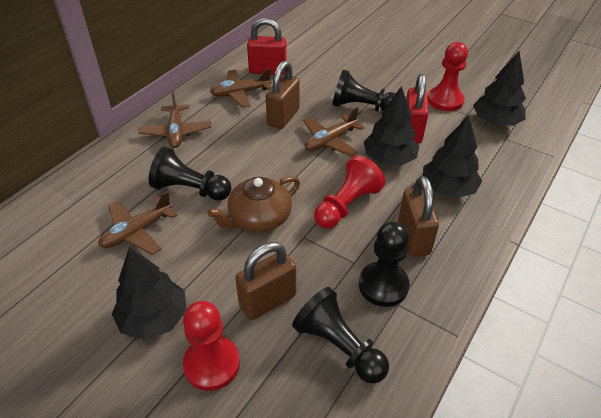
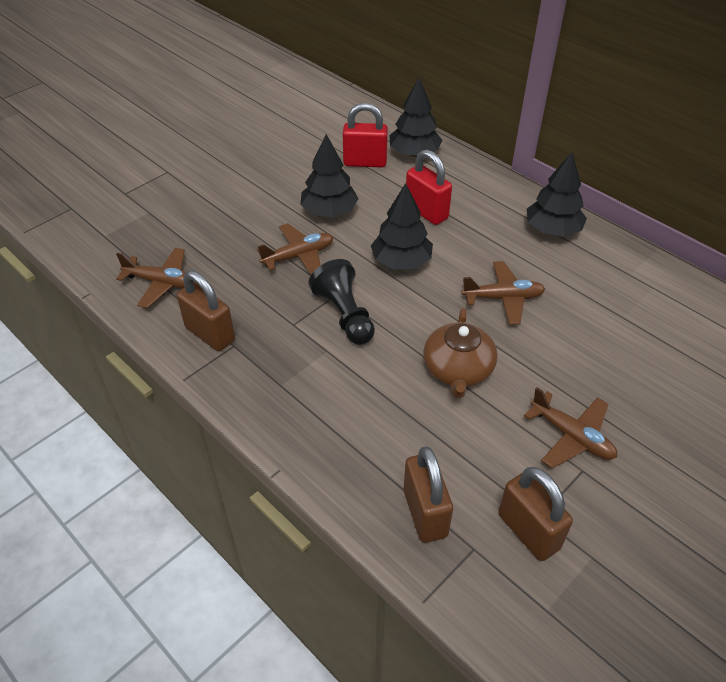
black pawn: [149,147,231,201] [292,287,389,384] [332,69,396,112] [359,222,410,307] = 4 -> [309,259,375,345] = 1
red pawn: [183,301,240,391] [314,155,385,228] [428,42,468,111] = 3 -> none = 0

